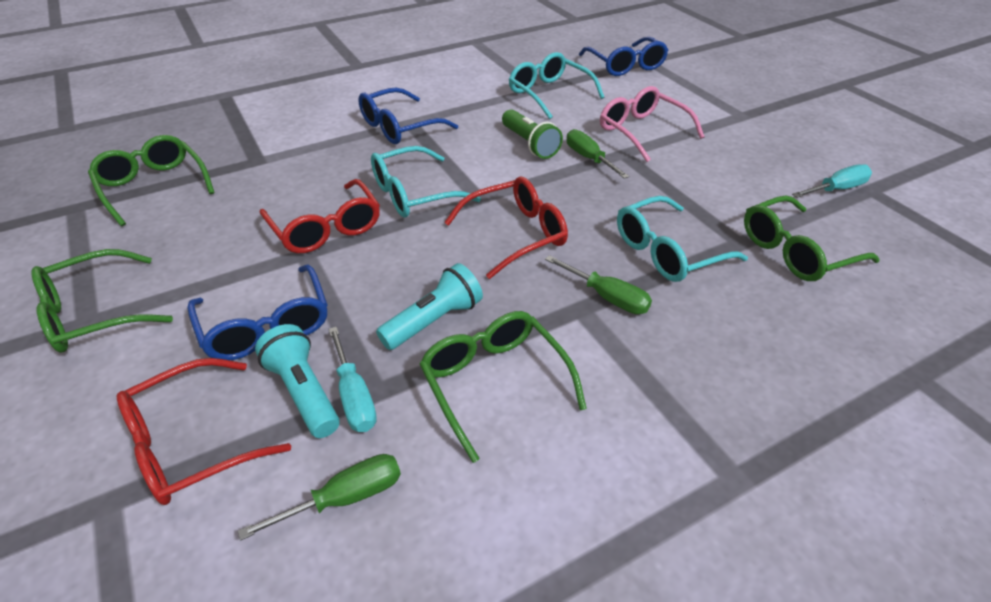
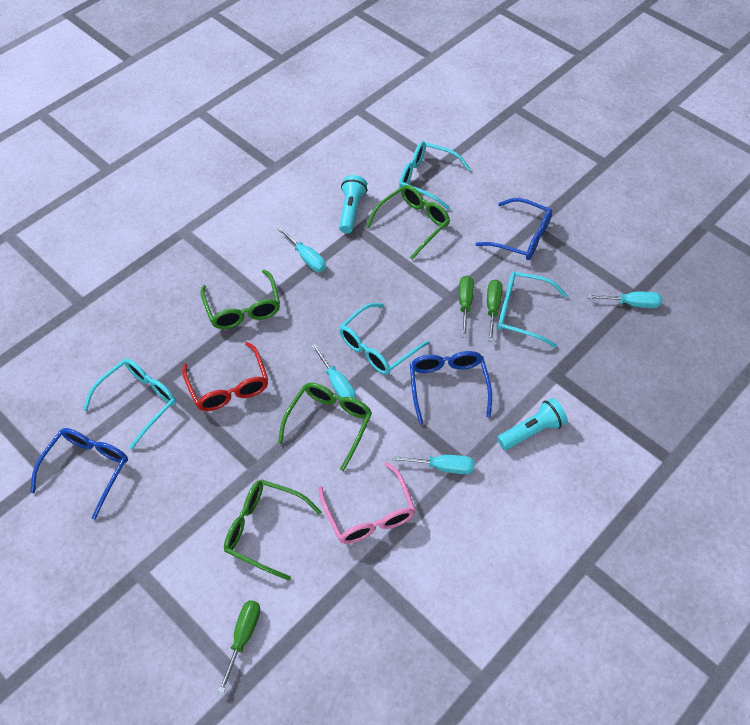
green flashlight: [502,109,563,159] = 1 -> none = 0
red glasses: [117,358,291,505] [259,179,380,253] [444,177,568,279] = 3 -> [182,342,268,411] = 1
turquoise glasses: [371,146,481,218] [509,52,604,119] [617,196,748,282] = 3 -> [83,358,176,450] [339,303,430,375] [399,141,470,209] [498,272,567,348] = 4
turquoise screwdriver: [328,327,377,432] [792,164,872,198] = 2 -> [278,227,326,272] [312,344,356,399] [392,455,474,474] [588,292,662,308] = 4

